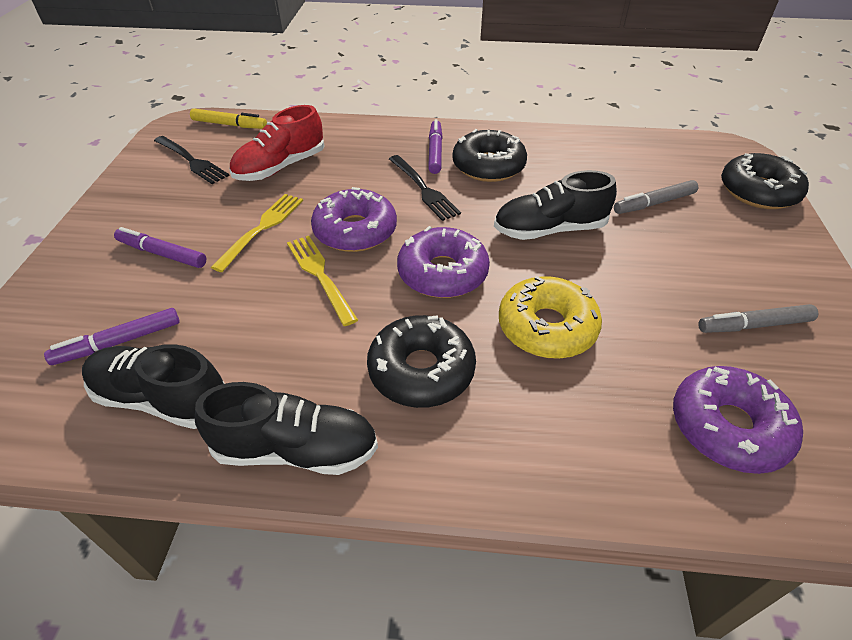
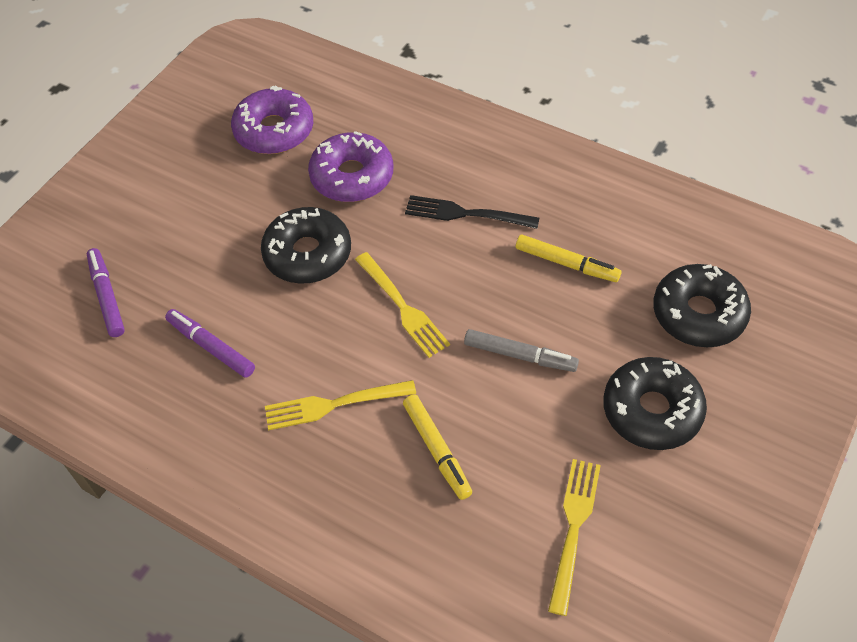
black fork: [154,136,230,184] [389,155,461,221] = 2 -> [405,195,539,229] = 1
black shoe: [82,344,225,429] [195,382,378,475] [494,170,617,240] = 3 -> none = 0
grey marker: [614,180,698,214] [698,304,818,333] = 2 -> [464,329,579,372] = 1
purple donut: [311,187,397,252] [397,226,490,298] [673,366,803,474] = 3 -> [231,85,313,154] [308,131,393,202] = 2
purple marker: [44,308,180,365] [114,227,206,268] [428,119,443,174] = 3 -> [87,248,125,337] [165,309,255,378] = 2
red shoe: [229,105,325,181] = 1 -> none = 0
yellow donut: [499,276,602,359] = 1 -> none = 0
yellow fork: [211,194,303,272] [287,236,358,326] = 2 -> [265,380,416,430] [355,252,450,358] [548,459,601,616] = 3
yellow marker: [190,108,267,129] = 1 -> [403,395,472,500] [516,235,621,282] = 2

